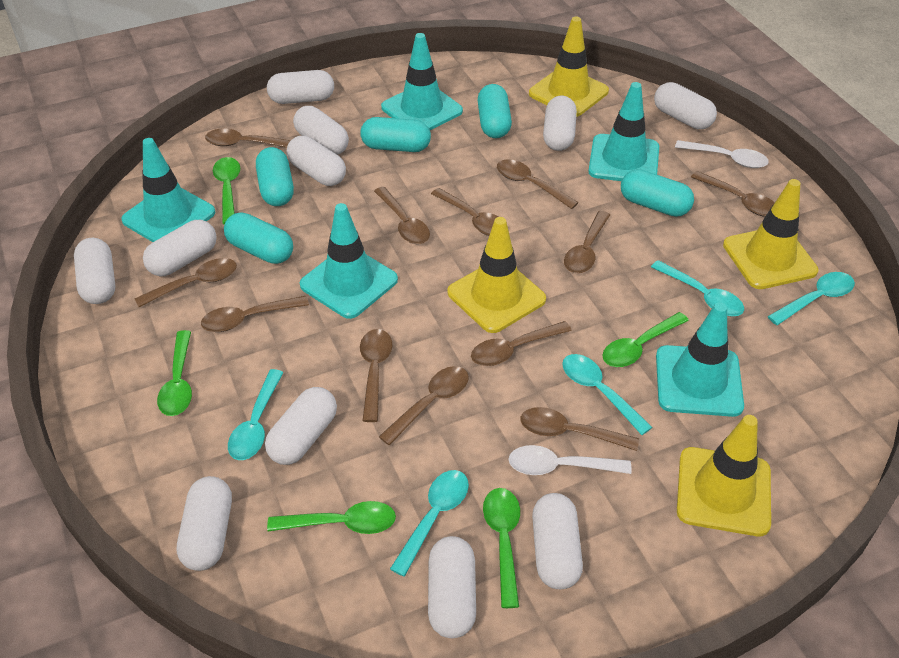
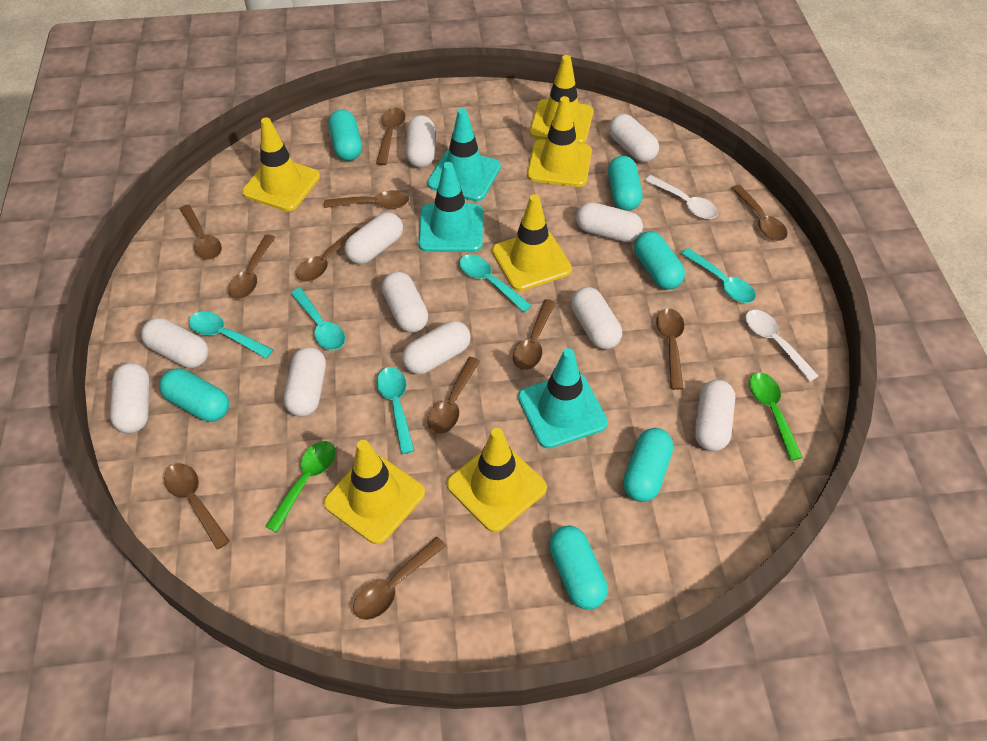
brown spoon: [134,258,237,307] [201,296,309,332] [205,128,291,148] [360,329,392,422] [374,187,430,244] [379,366,469,445] [431,188,498,236] [471,321,572,366] [497,159,579,209] [521,407,639,451] [564,211,610,273] [691,171,775,217] = 12 -> [164,464,230,549] [179,205,222,260] [228,234,275,299] [296,227,360,282] [324,190,409,209] [353,537,446,620] [376,107,405,165] [427,357,480,434] [513,299,556,370] [656,308,684,390] [731,185,787,241] = 11
green spoon: [157,330,192,416] [213,157,240,224] [267,501,396,534] [483,488,520,608] [602,312,689,367] = 5 -> [265,441,336,532] [749,373,803,461] = 2
turquoise capsule: [224,212,293,264] [256,147,294,206] [360,117,431,152] [478,84,512,138] [621,169,694,217] = 5 -> [159,368,229,422] [329,110,362,161] [549,526,608,609] [608,156,642,211] [623,428,673,502] [634,231,685,289] = 6
turquoise traffic cone: [121,138,215,242] [300,203,398,319] [381,33,463,130] [588,82,659,181] [656,302,744,417] = 5 -> [418,162,483,252] [428,108,501,201] [518,348,608,449] = 3
yellow traffic cone: [447,217,546,333] [529,17,609,117] [677,415,771,536] [723,179,818,289] = 4 -> [242,117,320,211] [324,440,425,544] [447,428,547,532] [492,194,572,291] [527,96,592,187] [530,55,593,144] = 6

